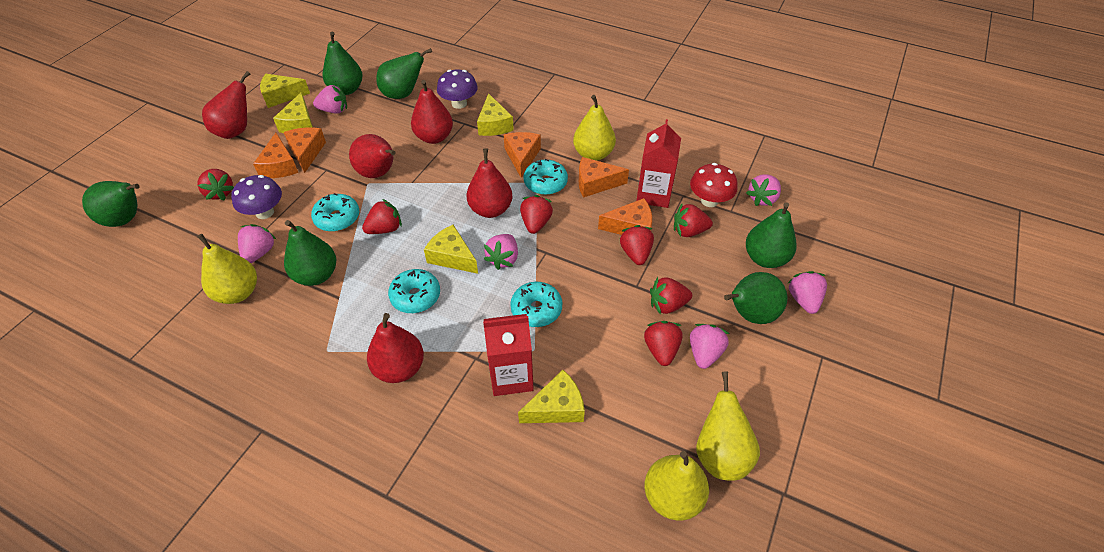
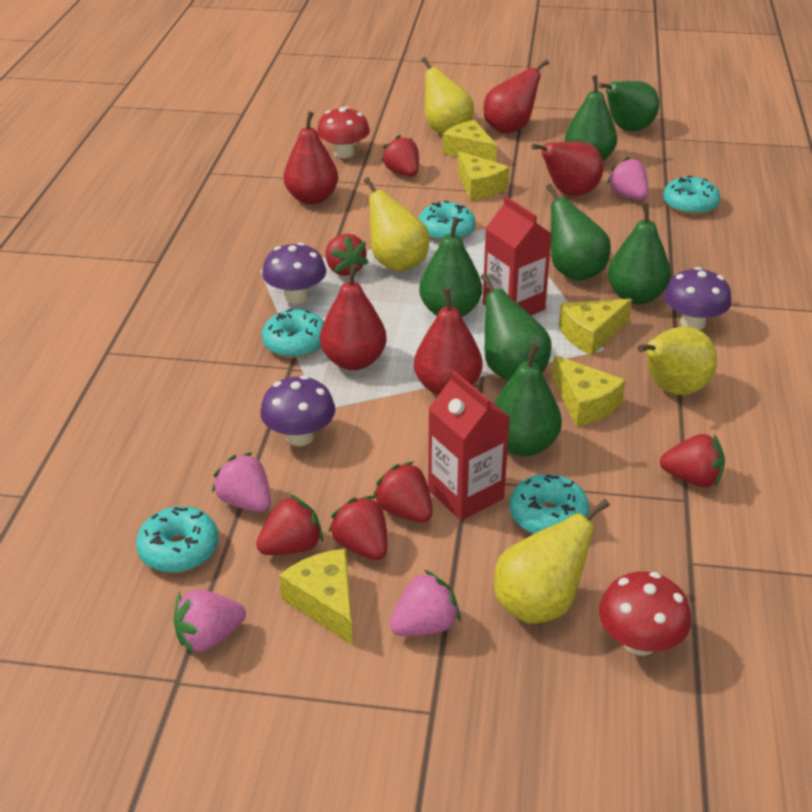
green pear: [82,181,140,227] [284,220,336,286] [323,32,363,95] [376,48,432,99] [724,272,787,324] [746,202,797,268] = 6 -> [419,217,482,317] [481,273,552,381] [494,343,562,456] [546,184,611,281] [565,75,617,161] [599,81,659,131] [608,202,671,304] = 7
orange cheese: [253,133,298,178] [283,128,326,173] [504,132,541,178] [579,157,629,198] [598,198,652,235] = 5 -> none = 0
pink strawberry: [238,224,276,263] [313,85,347,114] [484,234,518,270] [690,324,729,369] [746,174,781,206] [788,271,827,314] = 6 -> [173,589,246,654] [212,452,271,512] [390,570,461,636] [607,157,648,200] = 4
purple mushroom: [231,175,282,219] [437,69,478,109] = 2 -> [260,375,335,446] [262,242,326,304] [664,267,731,330] = 3
red mushroom: [690,163,738,207] = 1 -> [317,107,370,158] [599,572,691,656] = 2
red strawberry: [198,169,234,200] [362,199,402,234] [520,195,553,234] [620,225,654,265] [644,321,683,366] [650,277,692,315] [674,204,713,237] = 7 -> [256,494,323,555] [326,234,369,276] [329,496,387,560] [372,462,433,523] [382,135,419,177] [660,434,725,487] = 6
turquoise donut: [311,193,359,232] [388,269,440,313] [510,282,562,327] [524,159,568,195] = 4 -> [136,506,219,573] [262,309,324,358] [418,200,476,242] [510,474,589,534] [663,176,721,215] = 5

